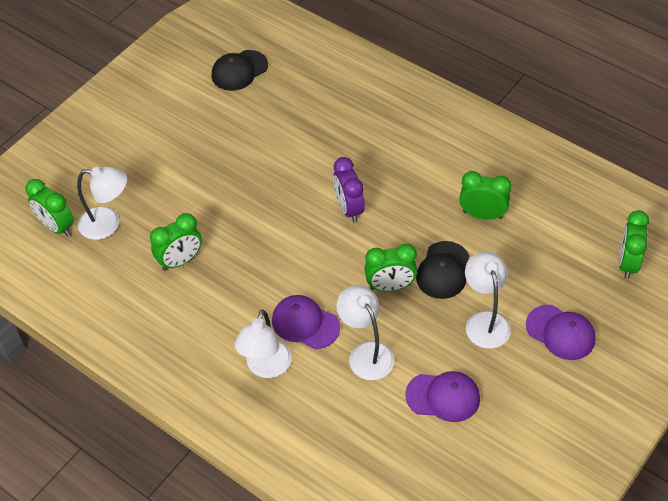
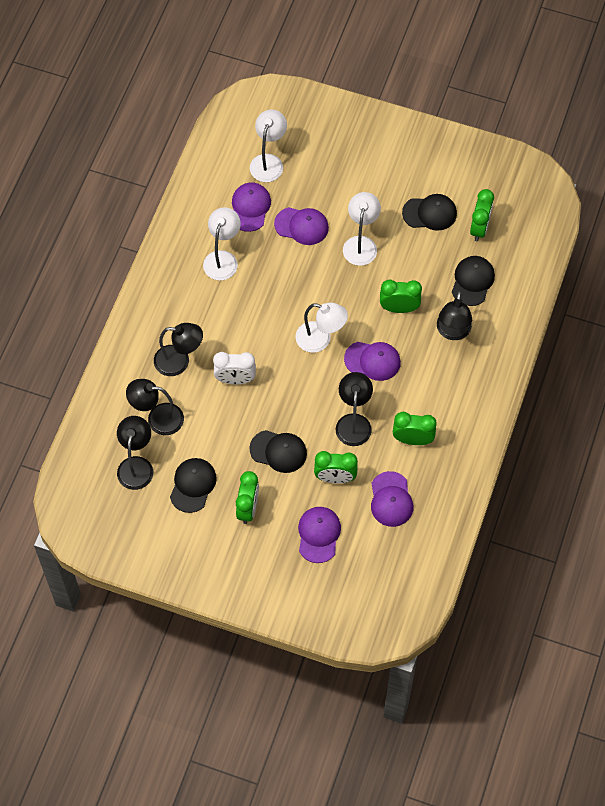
black cap: [212,50,268,91] [416,241,469,299] = 2 -> [170,458,217,513] [249,430,307,473] [402,194,457,231] [452,256,495,306] = 4
black lamp: none = 0 -> [117,416,153,490] [126,379,184,435] [154,323,203,376] [336,372,373,446] [437,291,472,340] = 5
purple cap: [272,295,340,349] [405,371,480,422] [526,305,596,360] = 3 -> [232,183,271,232] [274,207,329,245] [298,507,341,563] [344,342,401,381] [371,471,413,527] = 5
purple clock: [333,157,365,223] = 1 -> none = 0
white clock: none = 0 -> [213,352,256,384] = 1

